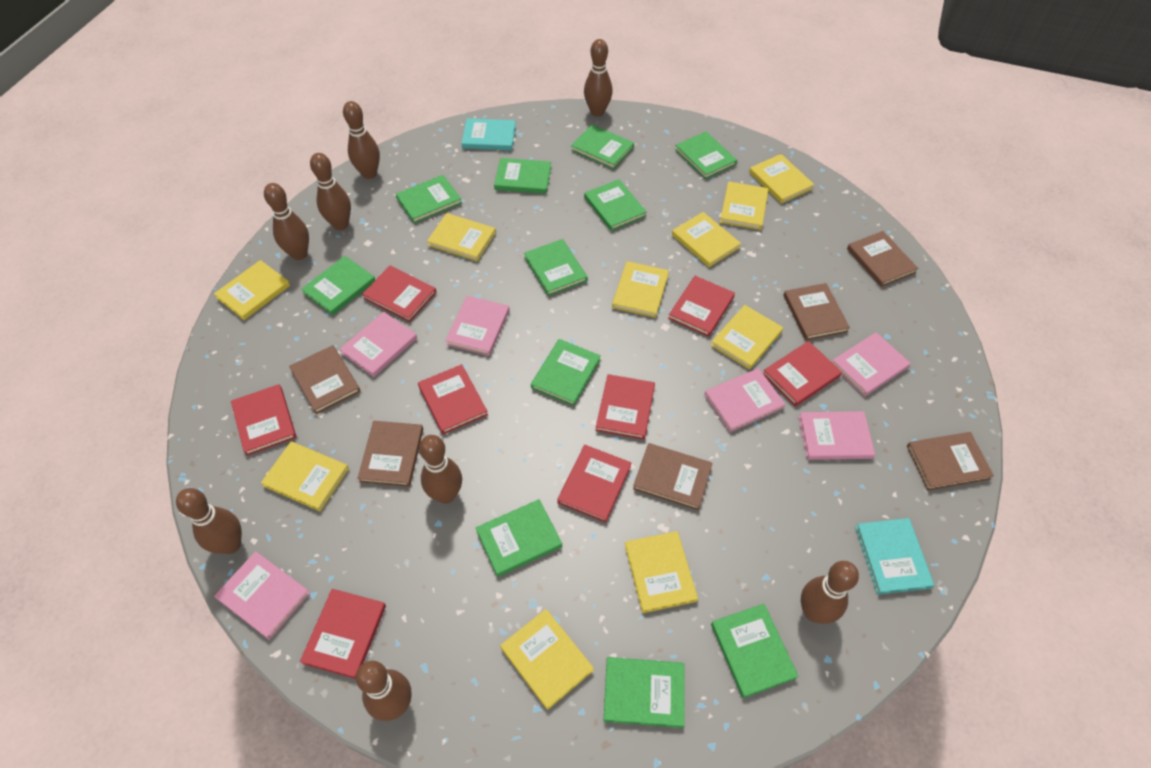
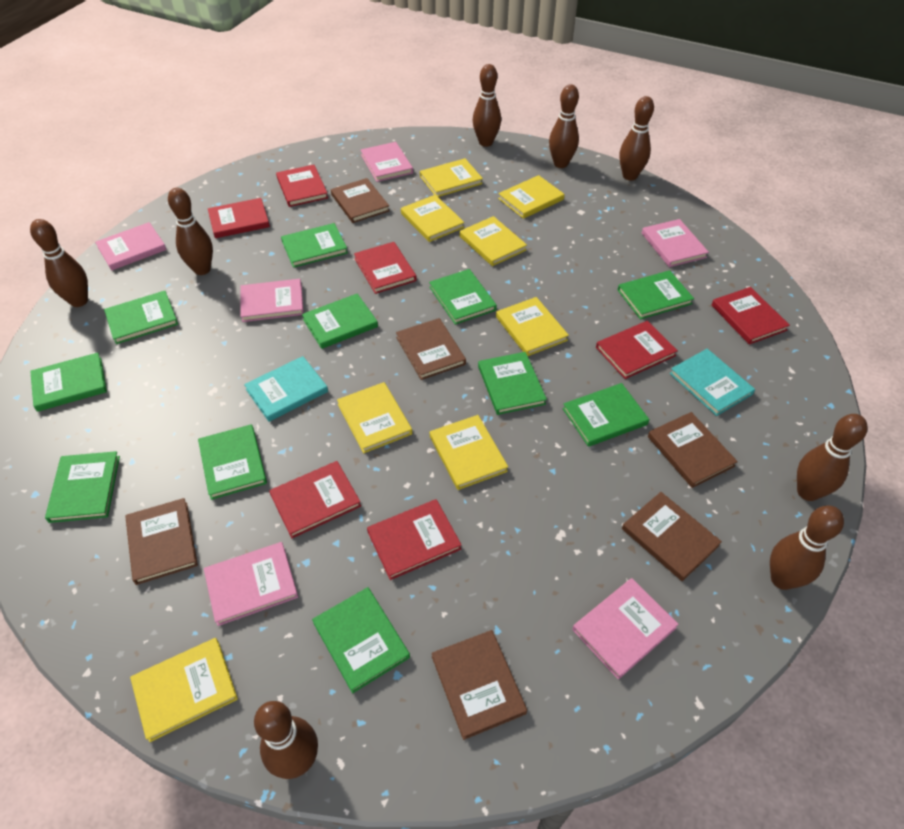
red book: [231,384,296,456] [300,589,386,679] [362,266,437,322] [418,364,488,435] [557,445,631,523] [596,374,655,440] [668,276,735,337] [763,341,842,407] = 8 -> [208,198,270,238] [269,461,361,538] [276,165,328,207] [354,242,417,294] [367,499,462,580] [596,321,678,379] [712,287,790,345] = 7
yellow book: [214,260,290,320] [261,441,349,511] [427,213,496,262] [500,609,594,710] [612,261,669,318] [625,531,698,613] [672,212,741,267] [711,305,783,370] [720,181,769,230] [749,154,814,204] = 10 -> [130,638,238,742] [337,382,412,453] [401,195,464,242] [420,158,483,197] [430,415,508,490] [460,216,527,266] [496,297,569,356] [498,175,565,219] = 8

